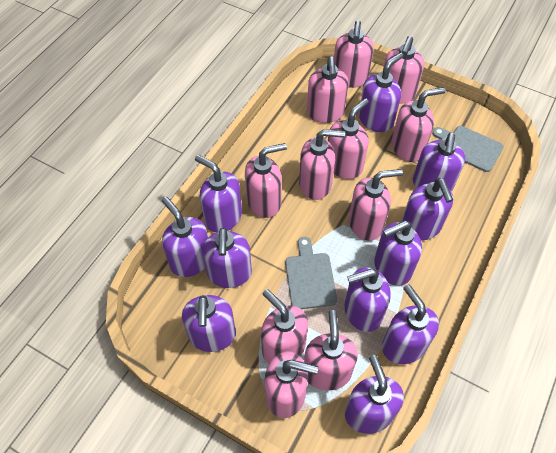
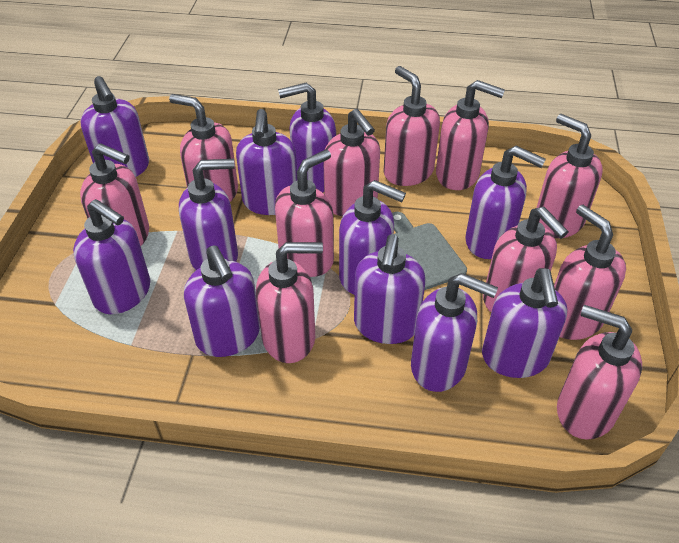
grey cutting board: [285,237,337,309] [432,126,504,172] = 2 -> [392,212,467,290] = 1

